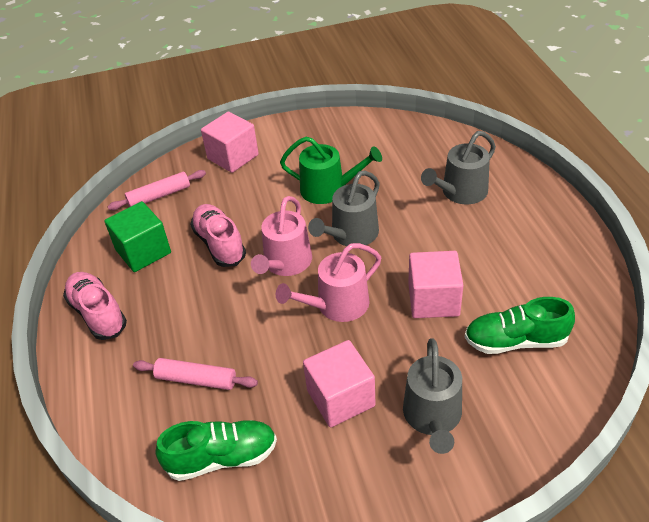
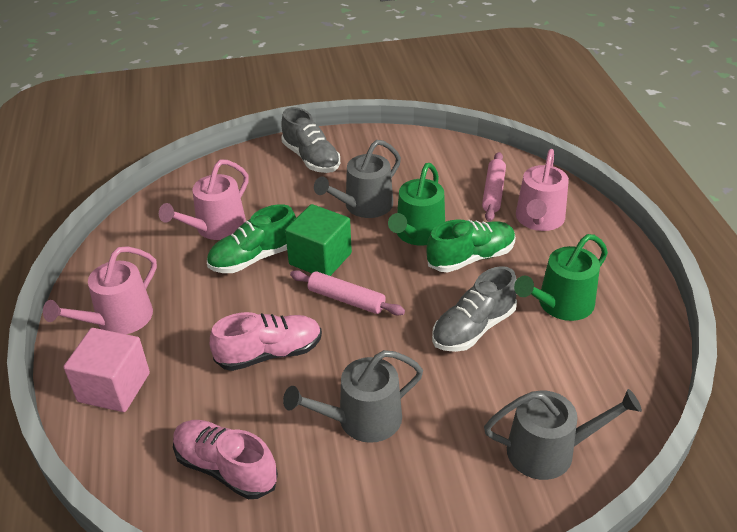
green watering can: [280,137,382,204] = 1 -> [388,163,445,246] [514,234,608,321] = 2
grey shoe: none = 0 -> [281,107,340,173] [432,266,517,352] = 2
pink cube: [201,112,259,173] [303,340,376,427] [408,251,463,318] = 3 -> [63,328,150,412] = 1
pink watering can: [251,196,312,276] [276,243,381,322] = 2 -> [43,246,157,334] [159,160,249,240] [516,149,569,231] = 3

